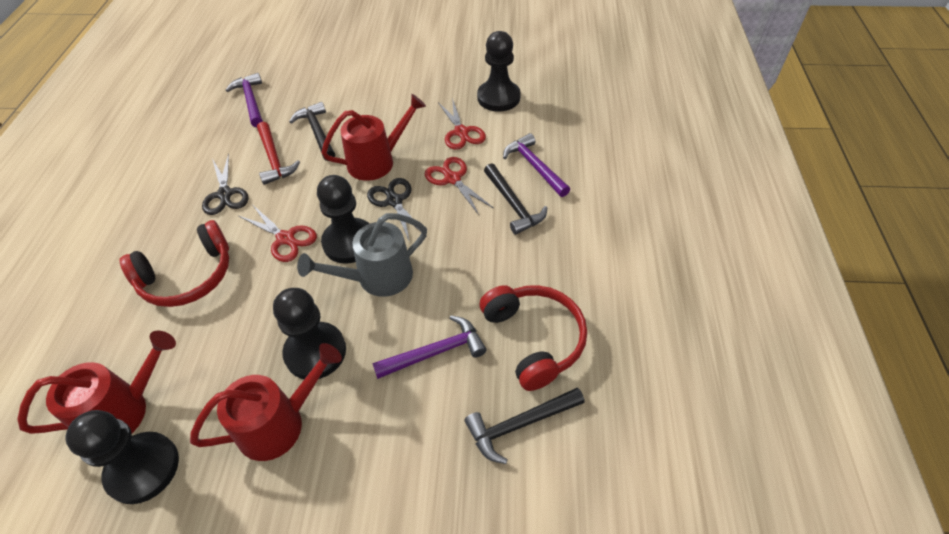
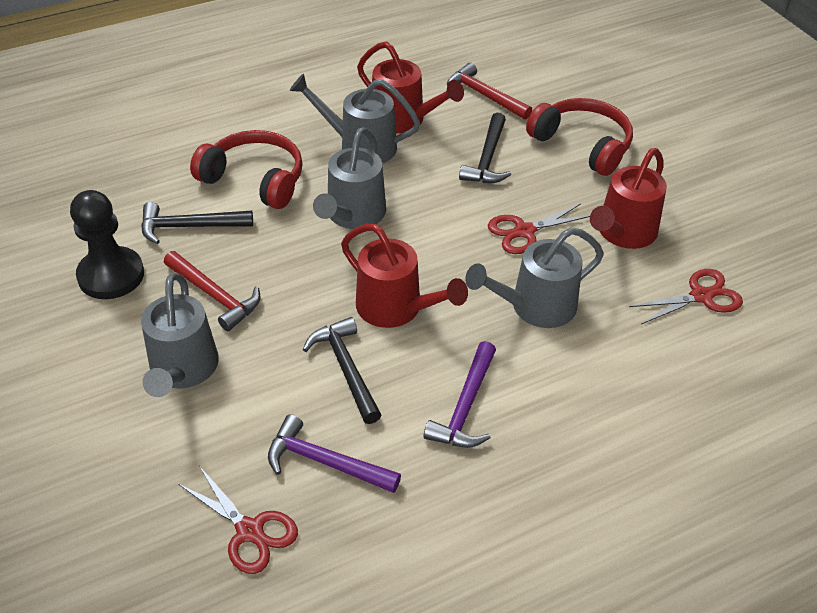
black pawn: [65,410,179,504] [273,288,346,379] [317,175,369,264] [477,31,521,112] = 4 -> [70,190,144,299] = 1
black scissors: [202,153,249,215] [367,178,427,242] = 2 -> none = 0
grey watering can: [297,213,427,297] = 1 -> [141,273,219,397] [290,74,420,163] [313,127,386,229] [465,227,604,328] = 4
purple hammer: [226,73,263,127] [372,315,487,379] [503,133,570,197] = 3 -> [268,414,401,493] [423,341,496,448] = 2
red hammer: [257,122,300,185] = 1 -> [164,251,261,331] [447,63,532,120] = 2

